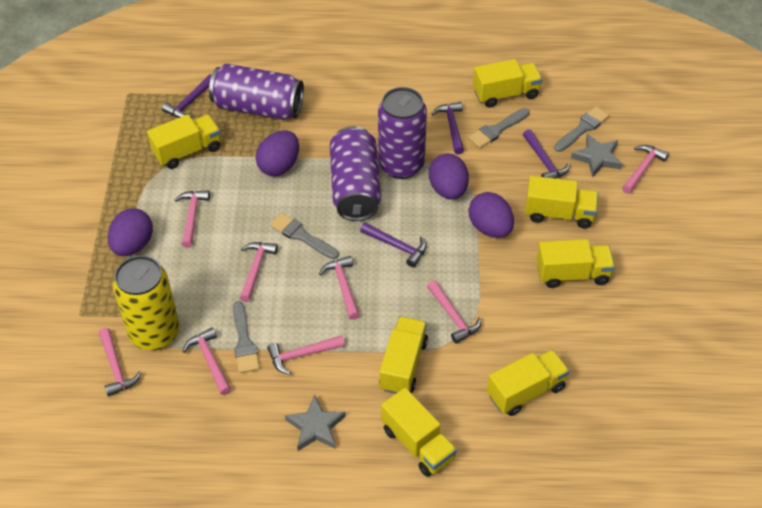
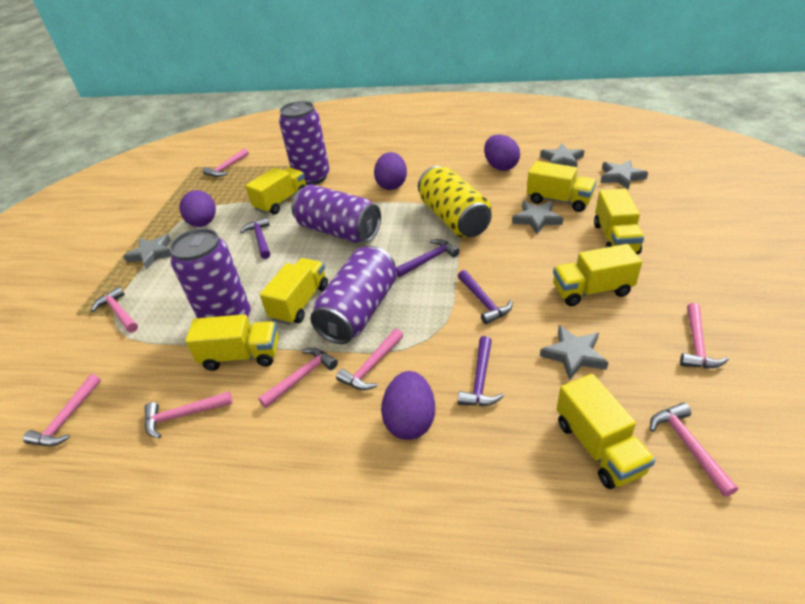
grey brush: [233,301,260,373] [270,213,339,259] [468,108,530,148] [554,106,609,152] = 4 -> none = 0
grey star: [285,394,346,451] [571,134,623,177] = 2 -> [123,234,171,270] [512,201,563,234] [540,144,584,167] [540,325,609,381] [601,160,648,190] = 5
purple can: [209,63,304,120] [330,126,381,221] [378,87,427,179] = 3 -> [170,228,251,318] [279,101,330,185] [291,184,381,243] [310,246,397,344] = 4

